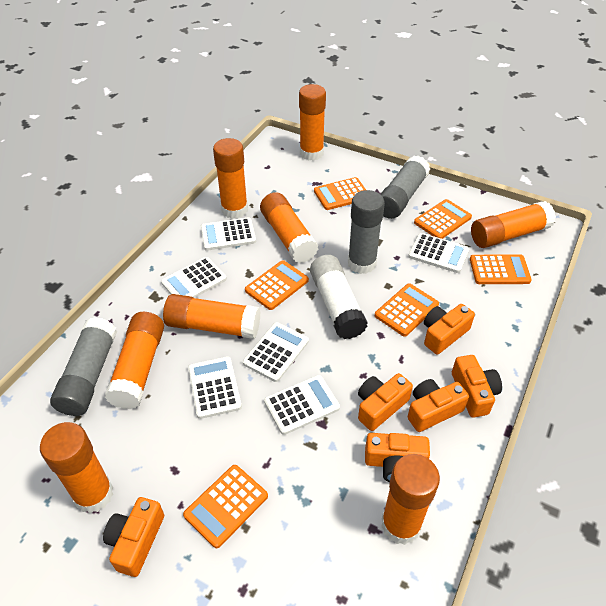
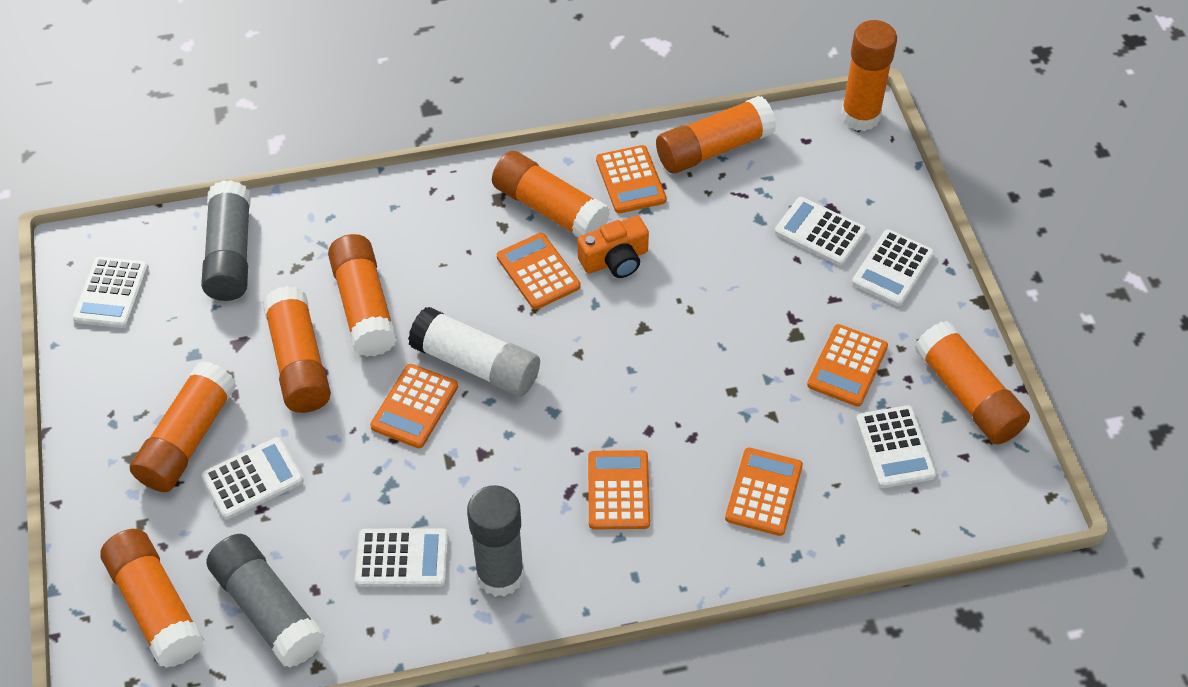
orange camera: [103,497,164,577] [358,373,413,431] [365,433,430,482] [408,379,469,432] [424,304,475,355] [452,355,502,418] = 6 -> [577,216,649,278] = 1

